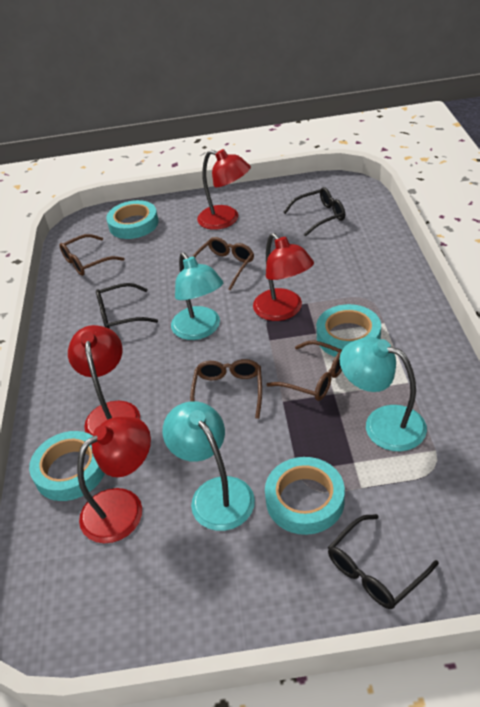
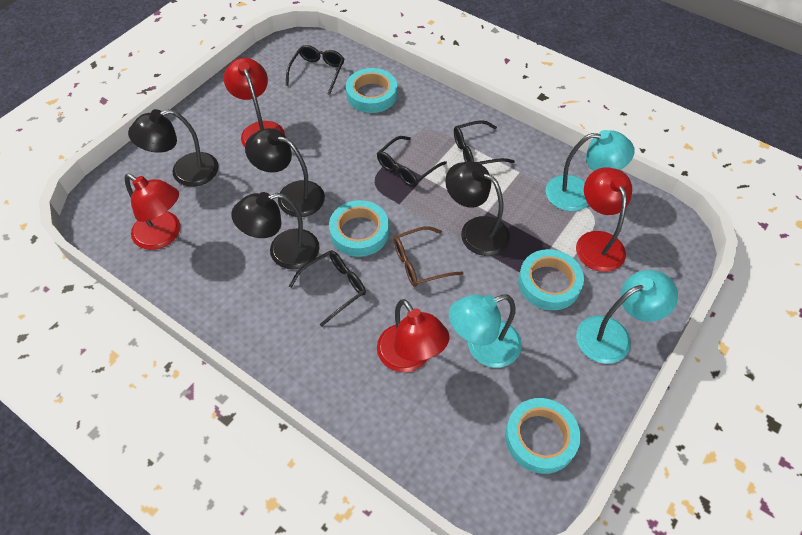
black glasses: [96,283,158,329] [283,187,345,237] [328,514,439,609] = 3 -> [286,45,344,95] [289,250,366,327] [377,136,447,187] [454,120,515,164] = 4
black lamp: none = 0 -> [128,109,219,187] [231,192,320,269] [245,128,325,217] [445,161,510,256] = 4
brown glasses: [60,234,125,276] [190,359,262,419] [192,237,254,291] [267,340,342,401] = 4 -> [394,226,463,287] = 1

